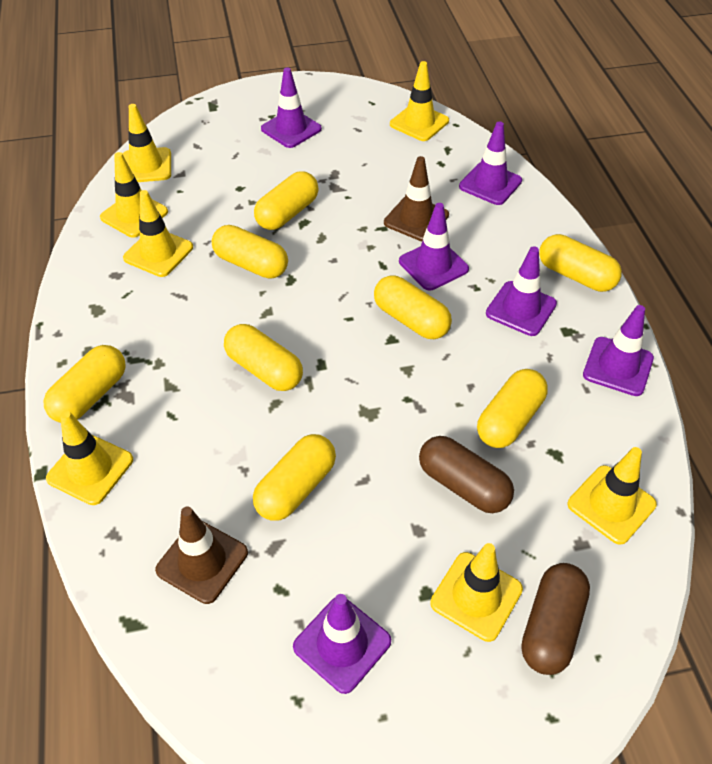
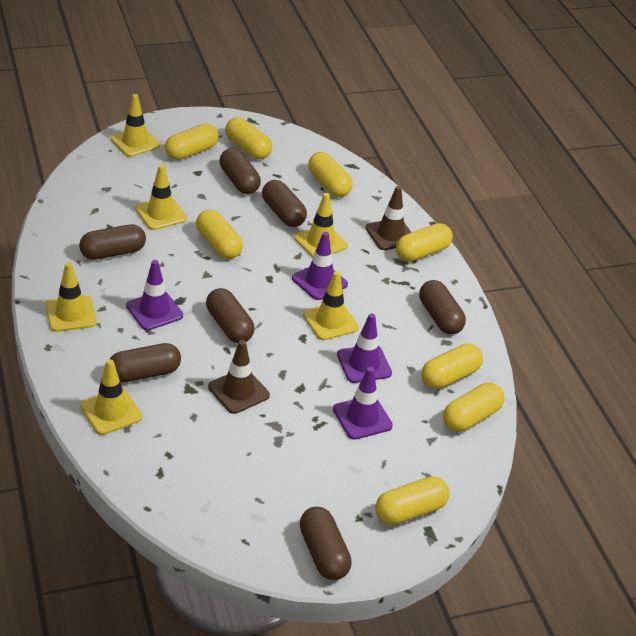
brown capsule: [419,436,514,513] [521,563,590,675] = 2 -> [79,224,146,260] [110,343,181,382] [206,288,255,343] [219,148,261,194] [262,180,307,227] [300,507,352,580] [419,280,466,334] = 7
purple traffic cone: [261,67,322,148] [293,594,391,694] [399,203,469,290] [459,122,522,205] [486,246,557,336] [583,305,654,396] = 6 -> [126,260,183,330] [292,232,348,300] [333,367,393,440] [337,313,392,383] = 4
yellow traffic cone: [46,410,133,505] [100,152,168,238] [122,104,171,182] [123,190,193,277] [390,61,449,141] [430,543,523,642] [568,447,657,545] = 7 -> [45,262,97,332] [80,359,142,435] [111,94,160,157] [135,164,187,230] [294,193,348,257] [303,271,359,340] = 6

